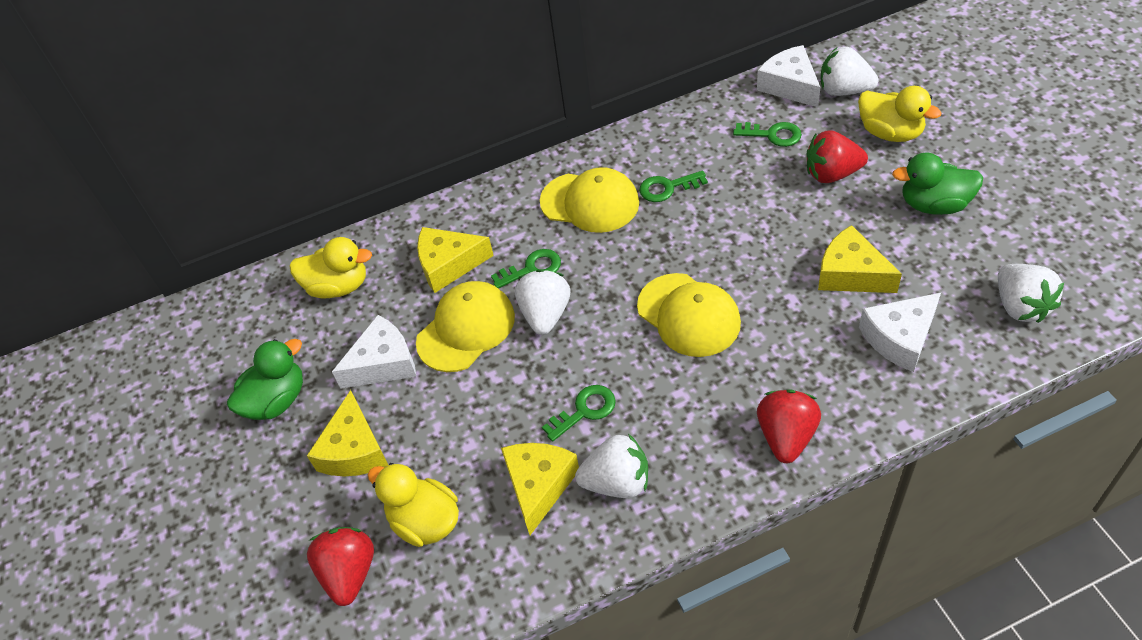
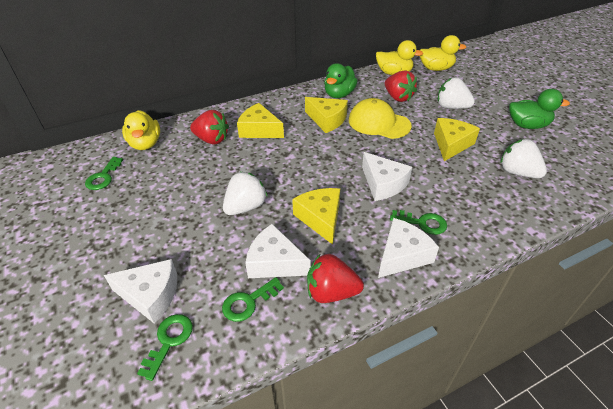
white cheese: [332,315,417,388] [757,45,821,107] [859,293,941,372] = 3 -> [104,259,177,324] [245,224,311,278] [362,152,412,201] [378,218,439,278] = 4
white strawberry: [515,269,570,335] [575,434,648,498] [821,47,878,96] [998,264,1064,323] = 4 -> [223,171,268,215] [438,77,475,109] [500,139,547,178] = 3
yellow cap: [416,281,515,372] [540,167,639,233] [637,273,741,357] = 3 -> [349,98,412,139] = 1

